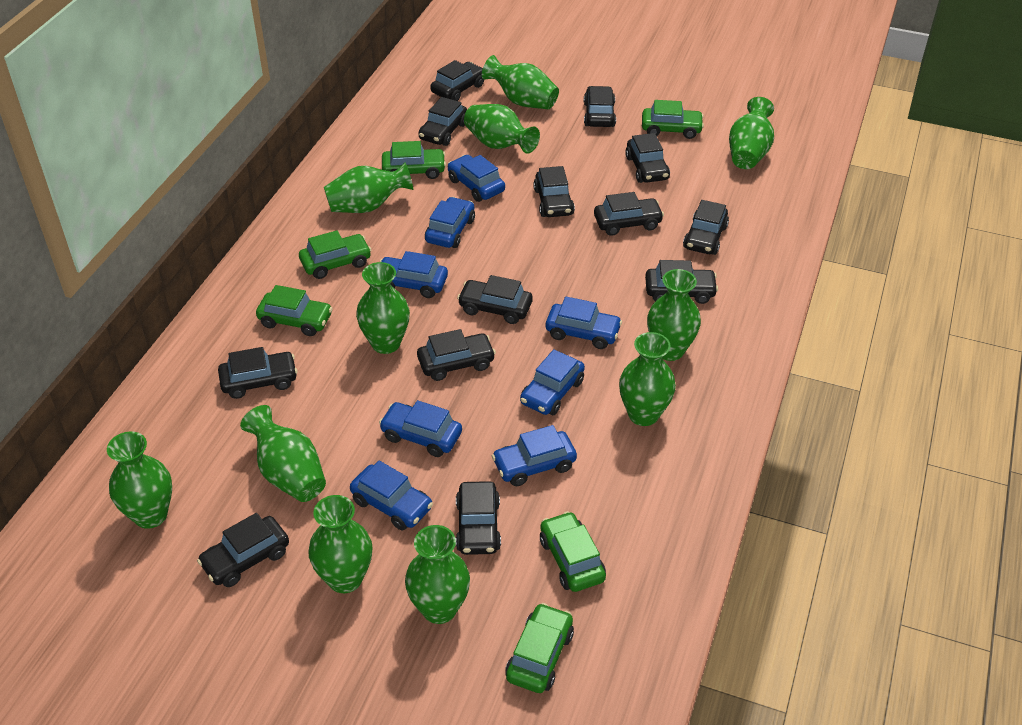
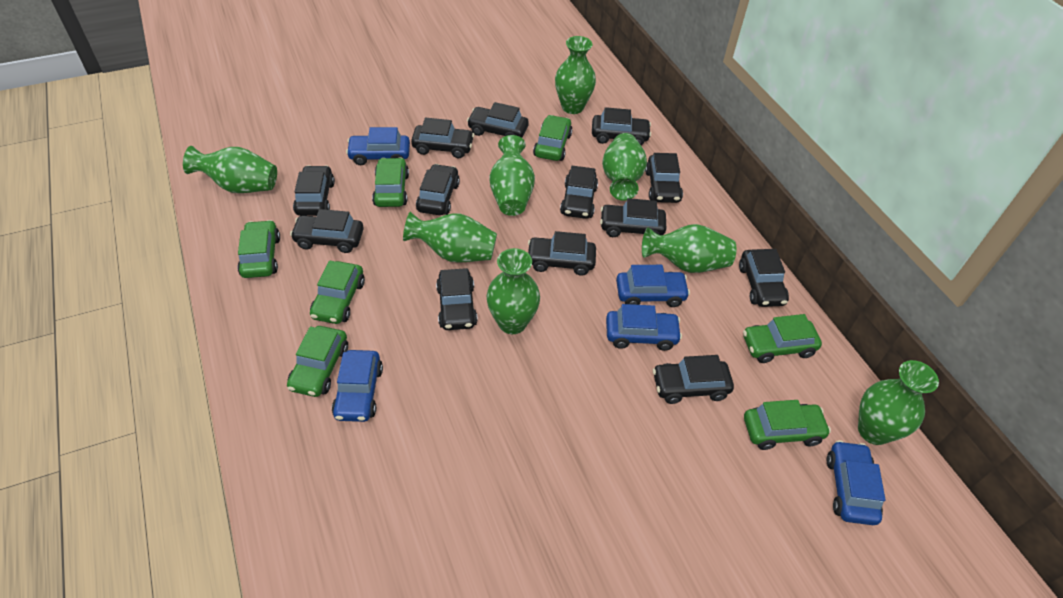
blue car: [350,461,433,530] [379,400,462,457] [380,251,448,298] [425,197,475,248] [448,155,505,202] [492,425,577,486] [520,349,585,415] [546,297,622,349] = 8 -> [332,350,383,422] [346,127,410,165] [606,304,682,351] [616,265,690,307] [827,440,886,525] = 5
green car: [256,285,333,336] [299,230,371,279] [382,141,446,179] [505,603,574,693] [540,511,606,592] [642,100,704,139] = 6 -> [237,220,280,278] [287,326,348,397] [310,261,365,324] [372,157,409,207] [533,115,573,161] [743,314,822,363] [744,400,831,450] = 7
green vase: [107,431,172,529] [240,405,326,502] [308,495,373,593] [324,162,413,213] [356,262,410,354] [405,525,470,624] [464,104,540,154] [482,55,559,109] [619,332,676,426] [647,269,701,361] [729,97,774,169] = 11 -> [183,146,277,193] [403,212,497,263] [487,248,540,334] [489,135,535,216] [555,36,596,114] [602,133,647,201] [642,224,737,273] [858,360,939,445] = 8

